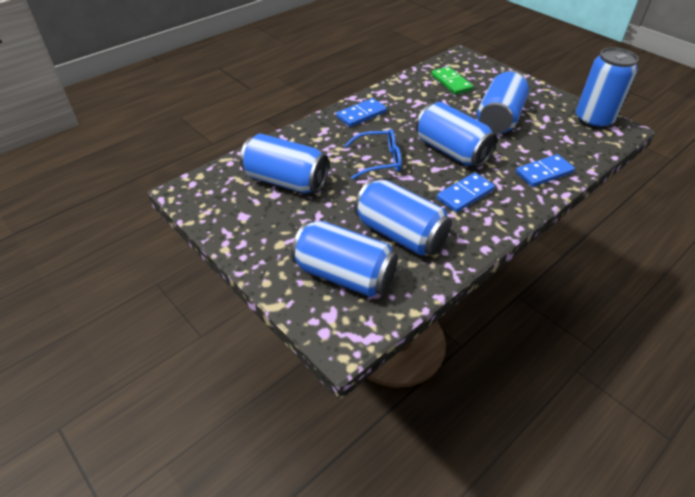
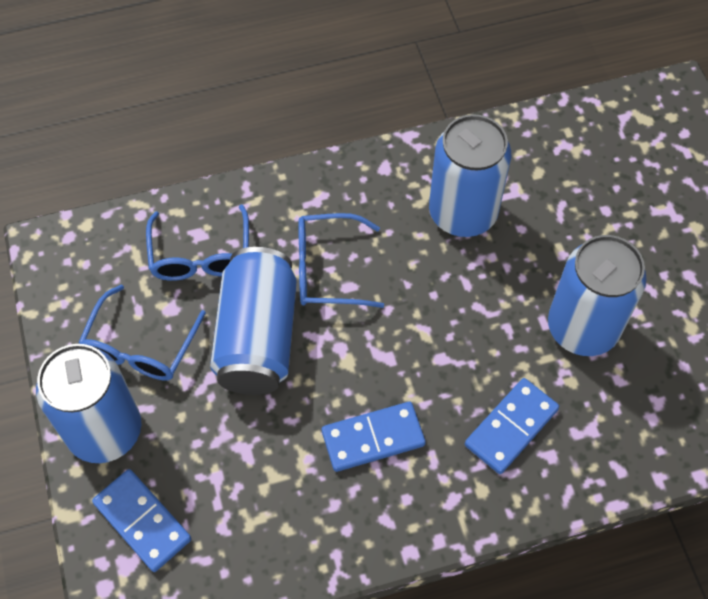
blue can: [240,133,329,193] [291,221,398,297] [354,179,452,256] [416,102,497,167] [477,70,529,134] [576,47,638,129] = 6 -> [36,344,142,463] [210,247,297,395] [429,114,511,237] [548,235,647,356] = 4
blue glasses: [344,129,402,179] = 1 -> [78,285,206,381] [146,204,249,281] [298,213,384,308] = 3
green domino: [431,67,473,95] = 1 -> none = 0

